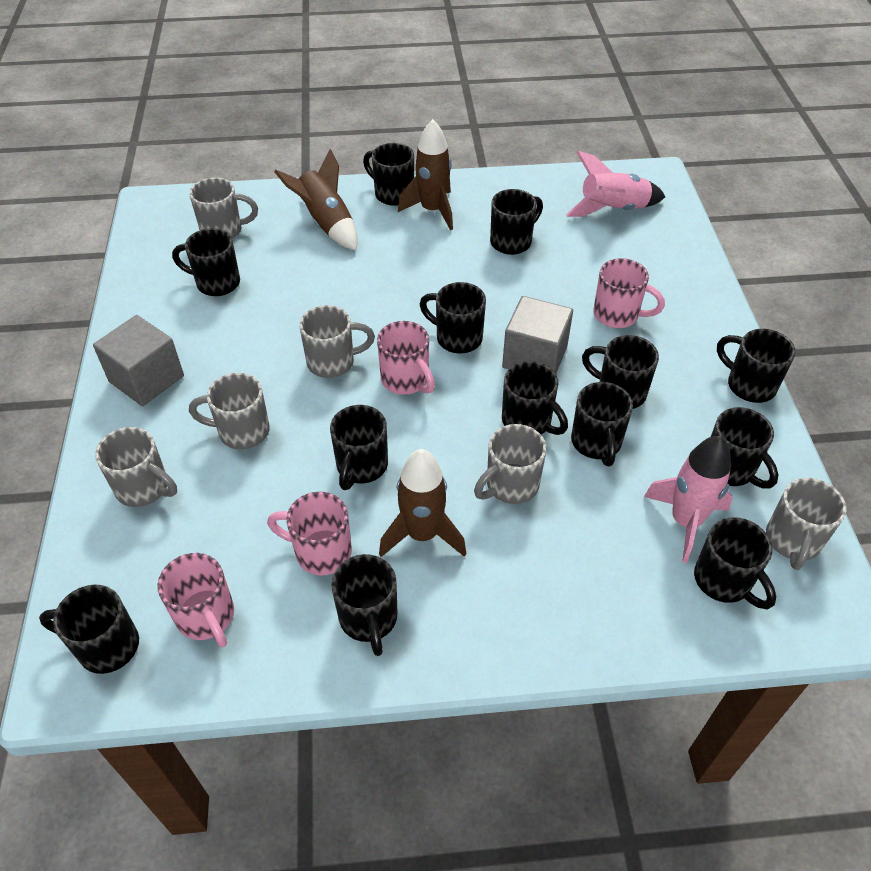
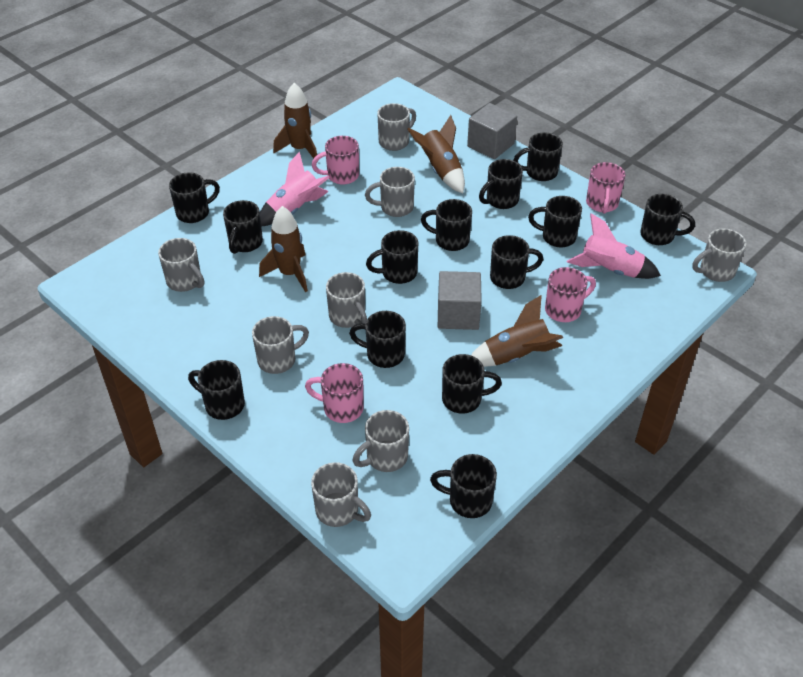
brown rocket: [274,149,358,251] [379,449,466,557] [398,119,453,230] = 3 -> [259,206,308,292] [273,83,317,159] [407,115,465,193] [471,295,563,367] = 4
grey mug: [95,427,177,507] [189,178,258,239] [189,373,270,450] [299,305,375,378] [474,424,546,504] [766,478,847,570] = 6 -> [158,238,204,292] [252,316,309,374] [311,462,371,527] [326,272,367,328] [352,410,409,472] [365,167,415,217] [377,103,416,151] [692,228,747,282] = 8

